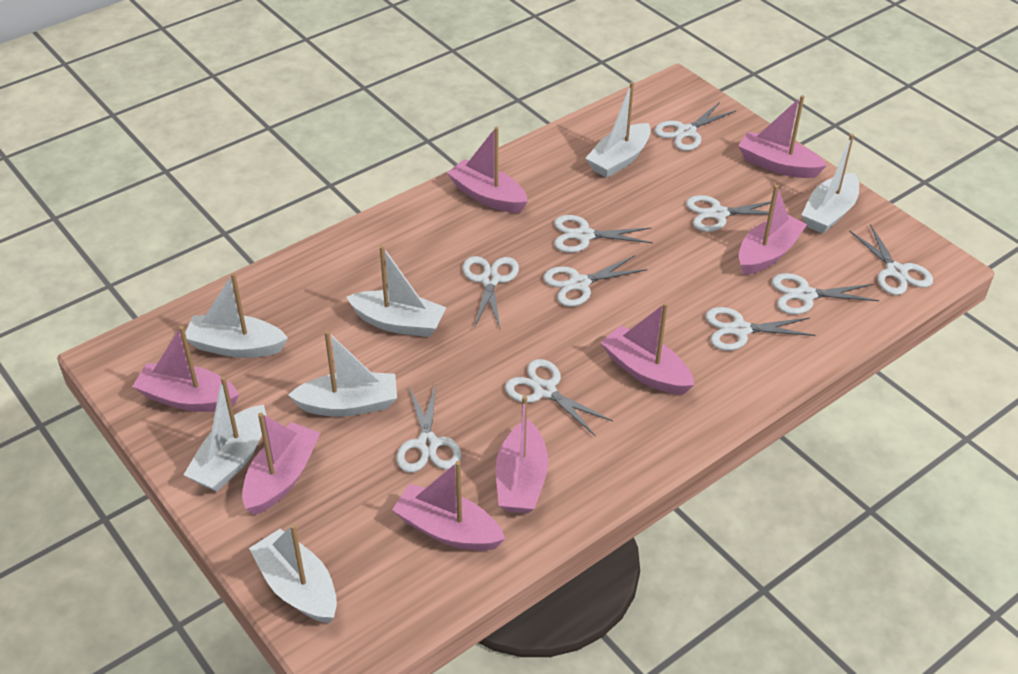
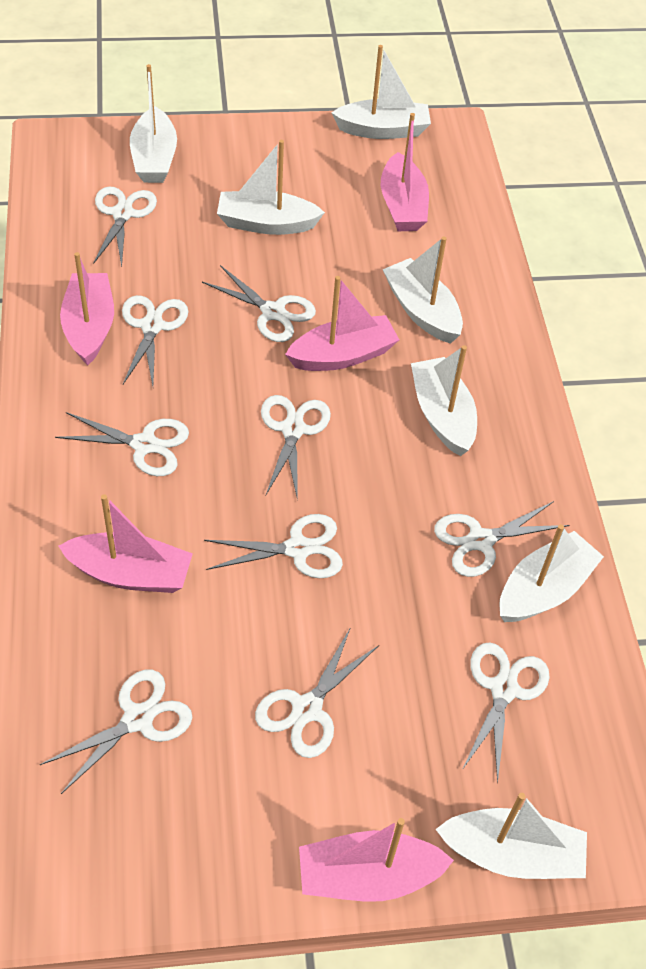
pink boat: [132,326,239,412] [242,413,320,515] [392,461,505,551] [447,127,528,213] [496,396,548,514] [600,302,694,395] [738,95,827,178] [739,185,807,275] = 8 -> [58,494,193,593] [60,252,114,365] [285,276,399,371] [299,818,454,902] [381,113,429,231] = 5

